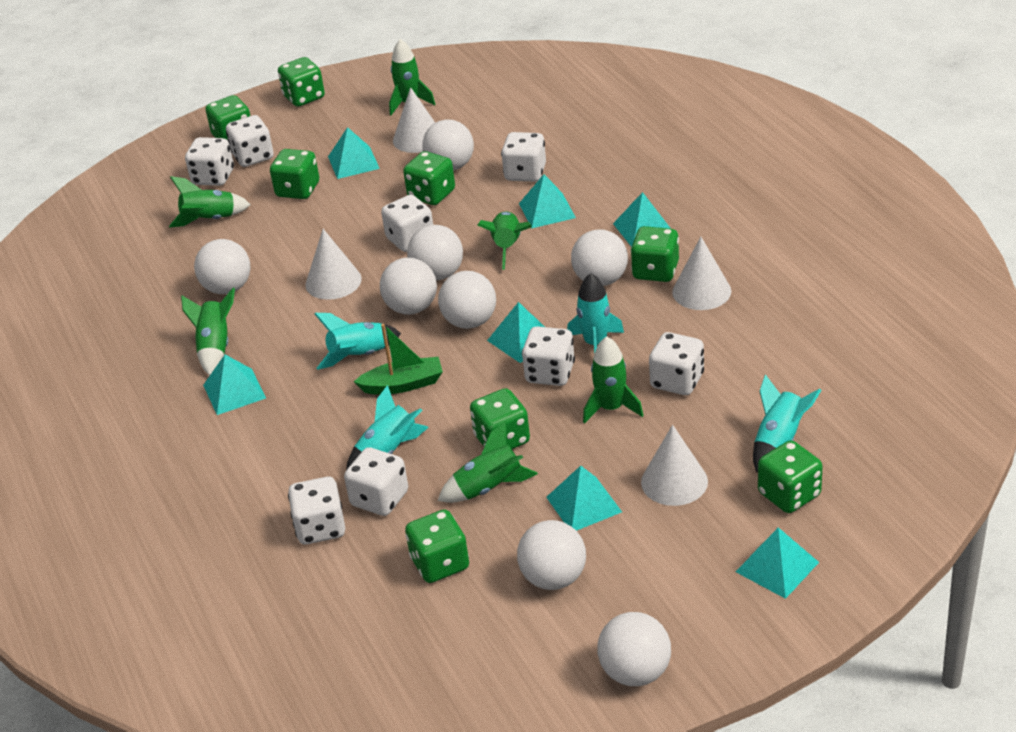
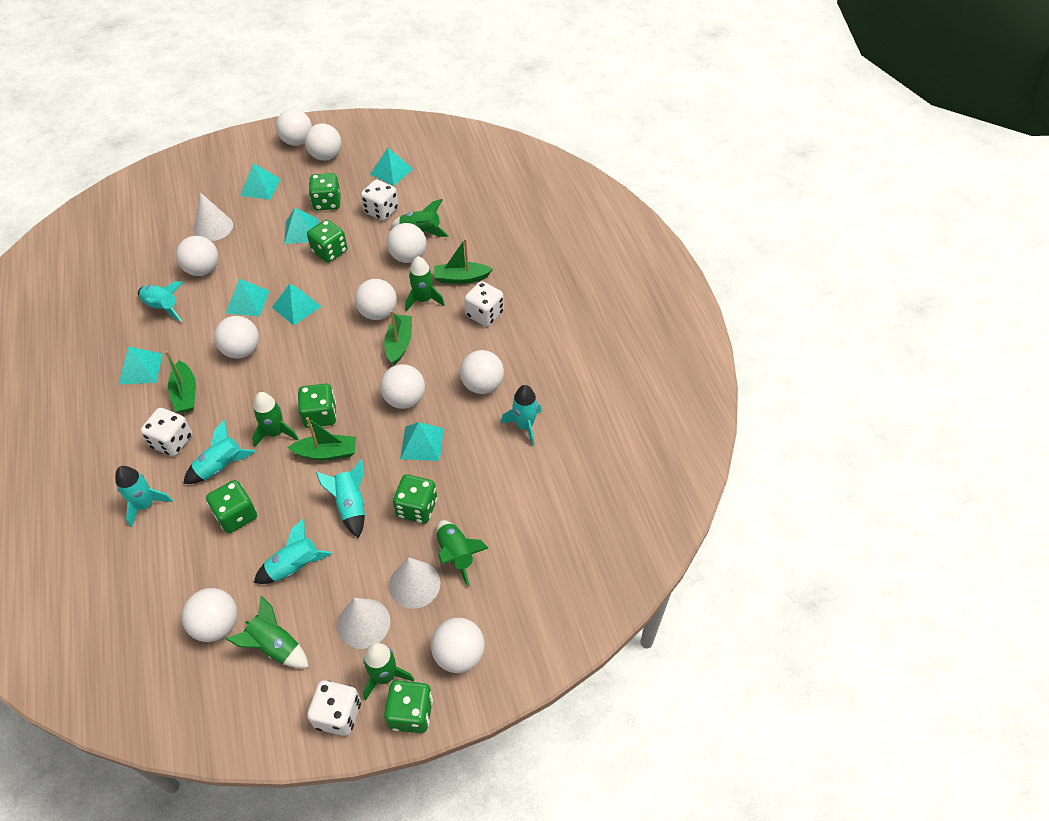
green boat: [354,324,443,394] = 1 -> [165,351,196,413] [287,417,356,460] [384,311,412,365] [434,238,493,284] = 4
green dice: [205,95,250,140] [270,149,319,199] [278,57,325,107] [403,151,455,205] [405,510,469,583] [470,388,530,449] [631,226,679,282] [758,440,823,513] = 8 -> [206,480,257,533] [298,384,337,428] [307,220,347,263] [309,173,340,210] [384,680,433,733] [393,474,437,524] = 6
turquoise rocket: [314,313,401,370] [346,385,429,470] [567,273,624,354] [753,374,821,473] = 4 -> [115,466,173,527] [138,281,183,322] [183,420,255,484] [254,518,332,584] [316,459,365,538] [501,385,542,446] = 6
white ball: [194,239,250,294] [380,258,437,315] [407,225,463,280] [422,119,474,170] [438,271,496,329] [517,520,586,590] [571,229,628,286] [597,612,671,686] = 8 -> [176,236,219,276] [182,588,238,642] [214,316,259,359] [276,109,312,146] [305,123,342,161] [355,279,397,320] [380,364,425,409] [387,223,427,263] [431,618,485,673] [460,350,504,394] = 10
white cone: [306,229,362,300] [393,87,435,153] [641,425,708,506] [672,237,731,310] = 4 -> [194,192,233,241] [337,598,390,649] [389,557,440,609] = 3
white dice: [185,137,234,186] [226,115,274,167] [288,477,345,544] [344,447,408,516] [381,195,433,252] [501,132,546,182] [522,326,575,386] [649,332,704,395] = 8 -> [141,408,192,456] [307,680,361,736] [361,180,399,221] [464,281,504,327] = 4

